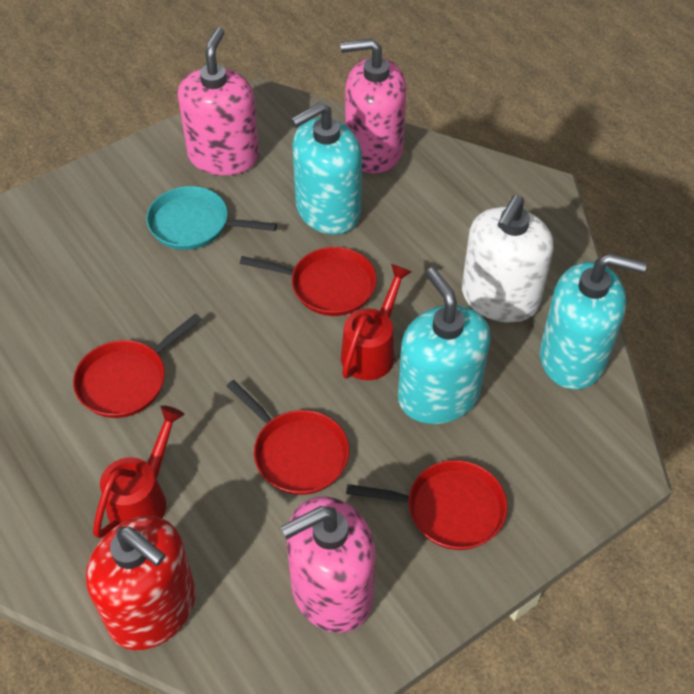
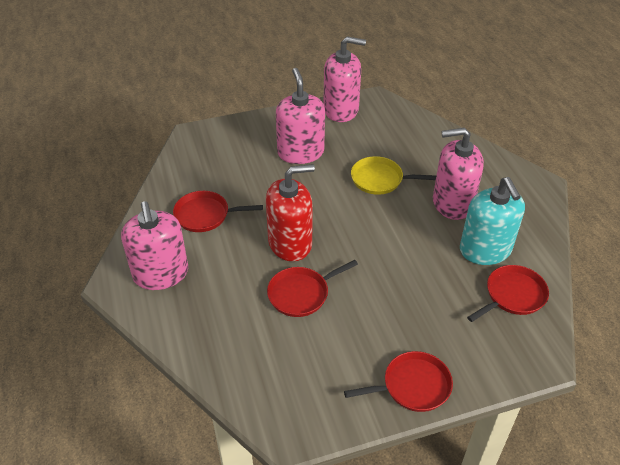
pink soap dispenser: [178,27,259,175] [281,497,375,633] [340,39,407,174] = 3 -> [121,201,188,290] [276,68,325,164] [323,36,366,122] [433,128,484,220] = 4
red watering can: [93,405,185,538] [341,264,412,380] = 2 -> none = 0
turquoise pan: [146,186,277,250] = 1 -> none = 0
turquoise soap dispenser: [291,102,362,235] [398,267,491,424] [540,253,647,389] = 3 -> [460,177,525,265] = 1
white soap dispenser: [462,195,554,323] = 1 -> none = 0
yellow pan: none = 0 -> [351,156,436,195] = 1

